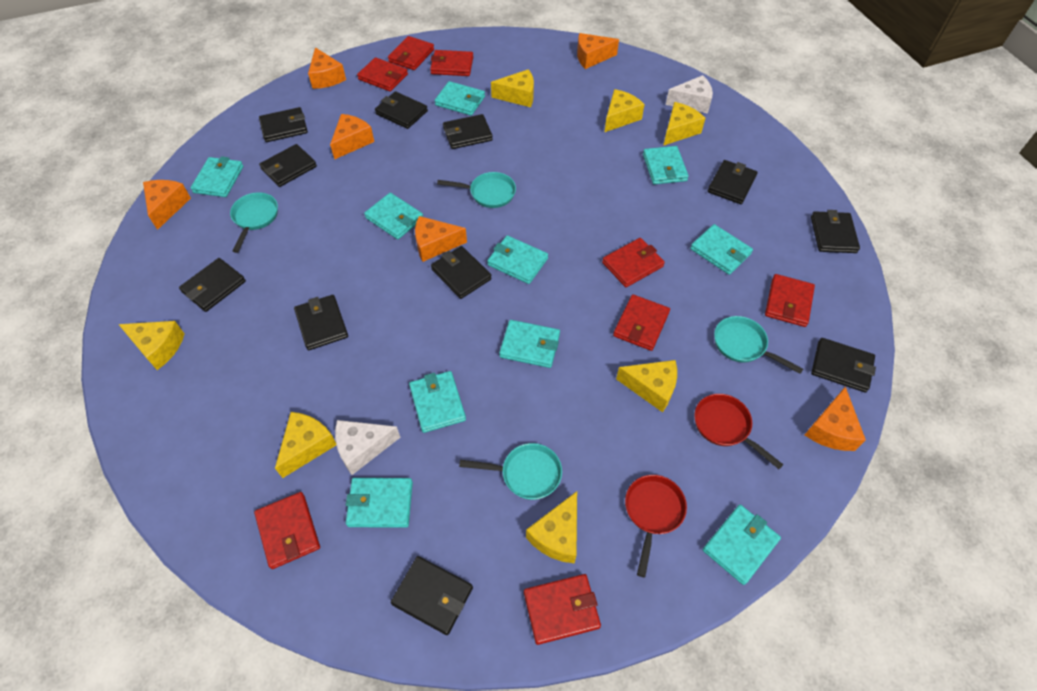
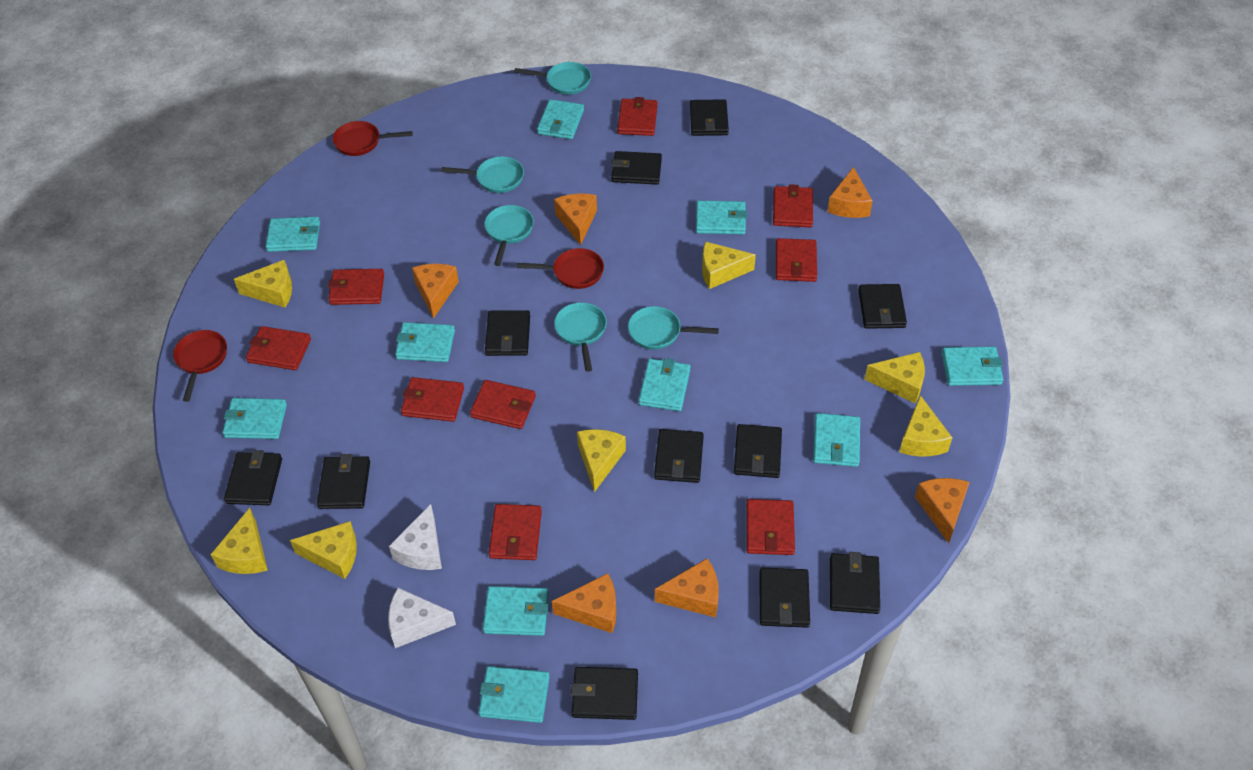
red pan: [625,475,687,577] [694,394,783,469] = 2 -> [173,330,227,402] [333,121,413,156] [516,248,604,289] = 3
red wallet: [254,492,320,569] [357,57,408,92] [388,36,434,70] [430,50,473,76] [524,574,601,645] [602,238,665,287] [613,294,670,351] [765,274,815,327] = 8 -> [246,326,311,370] [328,269,384,305] [401,377,464,422] [470,380,536,429] [489,504,542,560] [617,97,658,136] [746,499,795,555] [773,184,813,227] [776,238,817,282] = 9
turquoise pan: [230,192,278,253] [437,172,516,208] [459,443,562,500] [714,316,803,374] = 4 -> [441,156,524,193] [484,205,534,266] [514,62,591,95] [554,302,607,372] [628,306,719,350] = 5

